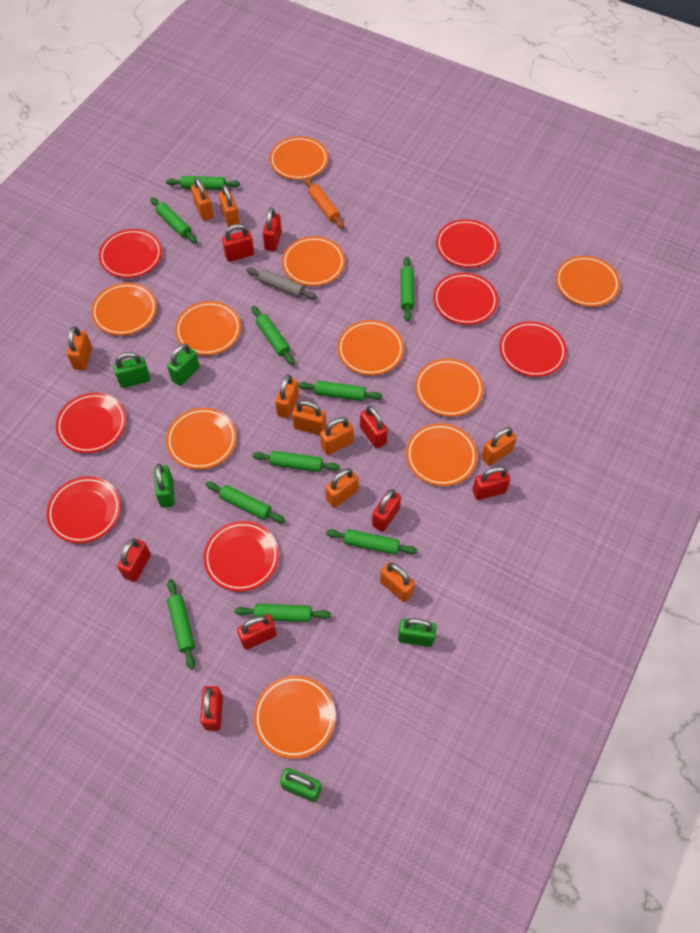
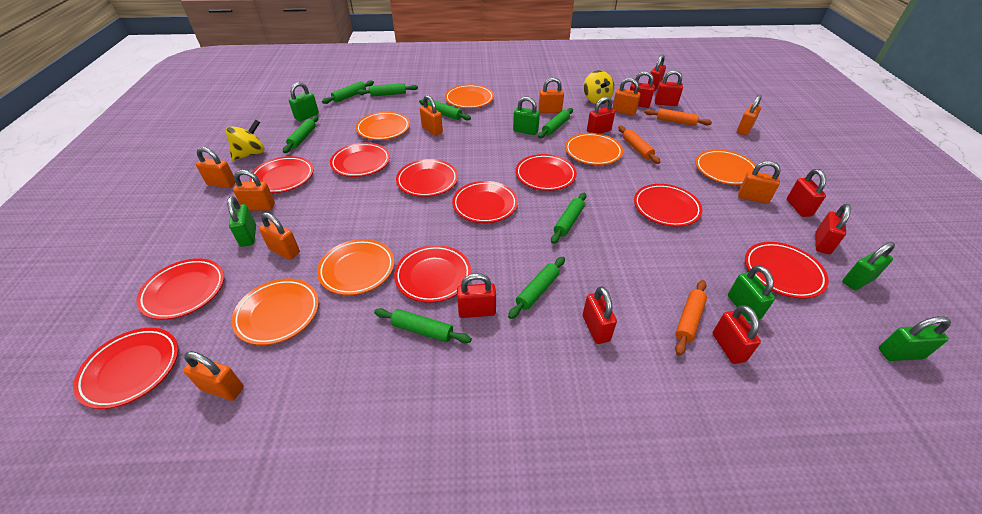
green padlock: [113,352,151,388] [154,464,175,508] [167,344,200,386] [280,768,322,802] [398,618,437,647] = 5 -> [227,196,256,247] [289,82,319,121] [513,97,540,135] [728,265,775,321] [842,242,895,290] [879,316,951,361] = 6
green rolling pin: [150,197,197,243] [166,176,240,190] [167,579,195,670] [206,482,285,523] [235,604,331,622] [252,306,295,365] [252,451,340,472] [298,381,382,401] [326,529,417,555] [401,257,414,321] = 10 -> [283,115,318,153] [322,80,374,104] [357,83,418,97] [374,308,472,343] [419,99,471,121] [508,257,565,319] [538,108,573,138] [551,193,586,244] = 8
grey rolling pin: [246,268,317,300] = 1 -> none = 0
orange plate: [91,283,157,335] [166,408,237,469] [175,301,241,355] [254,675,336,759] [269,136,328,180] [282,236,345,286] [337,320,404,375] [406,423,477,486] [415,358,484,417] [556,256,620,307] = 10 -> [231,279,319,345] [317,239,395,295] [356,112,410,140] [445,84,494,108] [565,133,623,165] [695,149,757,185] = 6
orange rolling pin: [304,178,344,229] = 1 -> [618,126,660,164] [644,108,712,126] [675,280,707,355] = 3
red padlock: [117,538,151,582] [200,686,223,731] [222,224,254,262] [237,614,277,650] [263,207,282,251] [360,406,388,449] [372,489,401,532] [472,466,510,500] = 8 -> [457,273,496,318] [583,286,617,344] [587,97,615,134] [630,71,655,108] [648,55,666,91] [654,70,683,106] [713,305,761,364] [787,169,826,217] [815,204,851,254] = 9
red plate: [46,476,121,543] [56,393,126,453] [99,229,162,278] [203,521,279,592] [433,273,498,325] [436,219,499,268] [500,321,567,377] = 7 -> [73,328,178,409] [136,258,224,320] [249,156,314,193] [330,143,390,177] [394,245,471,303] [396,159,458,197] [452,181,518,223] [515,154,577,191] [634,184,703,227] [745,242,829,299] = 10
yellow spinning top: none = 0 -> [226,119,265,161] [584,70,614,104] = 2

